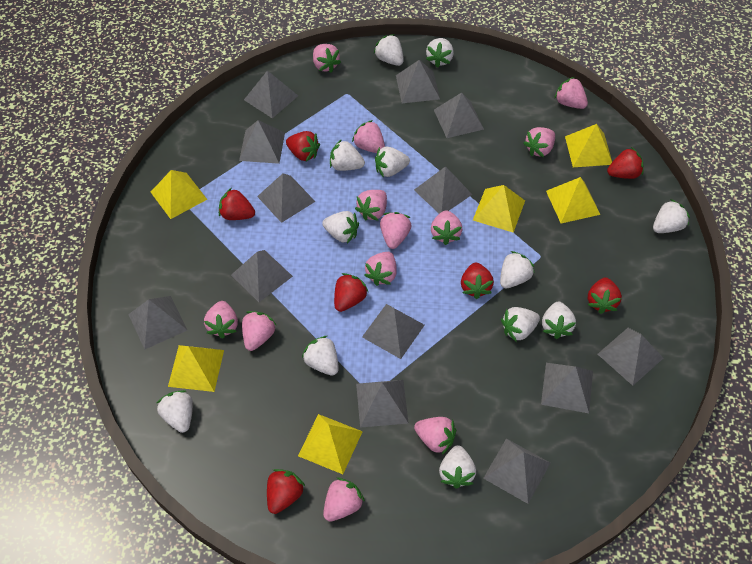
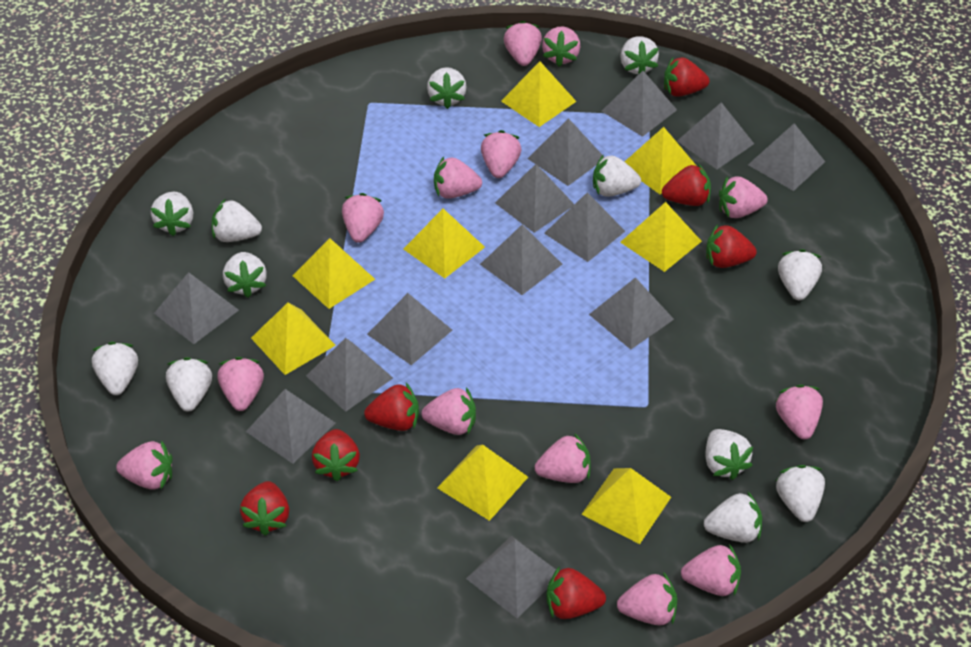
pink strawberry: [204,301,238,338] [242,311,277,351] [313,44,341,72] [323,478,365,522] [352,120,385,153] [355,190,387,221] [364,252,397,286] [380,212,412,249] [414,417,456,455] [431,210,462,245] [523,127,555,157] [554,77,588,109] = 12 -> [116,441,173,490] [217,357,264,411] [342,193,384,243] [422,387,476,435] [434,157,482,199] [481,130,521,178] [504,21,542,66] [535,433,591,483] [542,27,580,67] [617,572,677,626] [681,544,741,596] [719,176,768,218] [776,385,823,439] = 13
yellow pyramid: [151,170,207,219] [168,345,224,392] [298,414,363,474] [473,185,525,233] [546,177,600,223] [565,124,612,167] = 6 -> [251,303,336,375] [293,238,375,309] [403,209,485,279] [437,444,528,521] [501,61,577,127] [581,468,671,544] [620,202,702,272] [625,127,697,195] = 8

